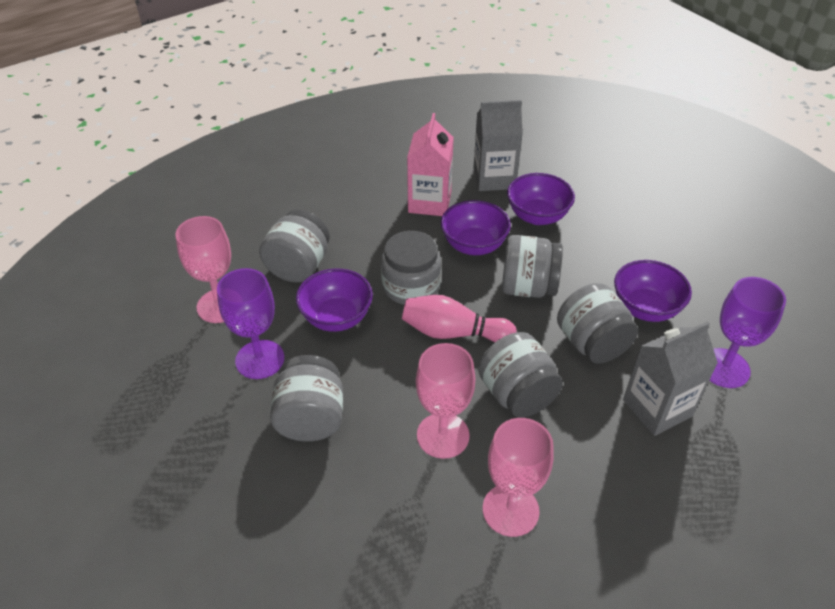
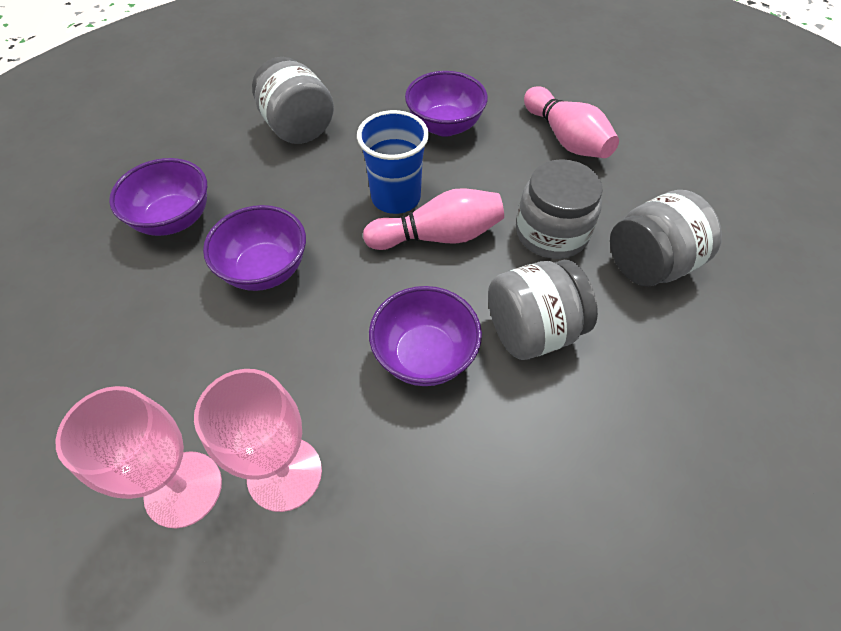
blue cup: none = 0 -> [357,110,429,214] = 1
grey carton: [473,100,523,191] [623,321,718,436] = 2 -> none = 0
grey jar: [259,210,330,282] [270,355,343,442] [381,231,441,305] [478,332,563,418] [502,235,563,298] [557,283,638,364] = 6 -> [252,57,334,144] [488,260,598,360] [516,159,603,259] [610,190,722,287] = 4
pink bowling pin: [402,295,517,342] = 1 -> [363,188,504,250] [524,86,619,158] = 2
pink carton: [407,113,454,216] = 1 -> none = 0
pink goblet: [175,216,231,323] [416,343,475,459] [483,418,554,537] = 3 -> [55,386,222,528] [194,369,322,512] = 2
purple goblet: [217,268,284,379] [709,277,786,388] = 2 -> none = 0

